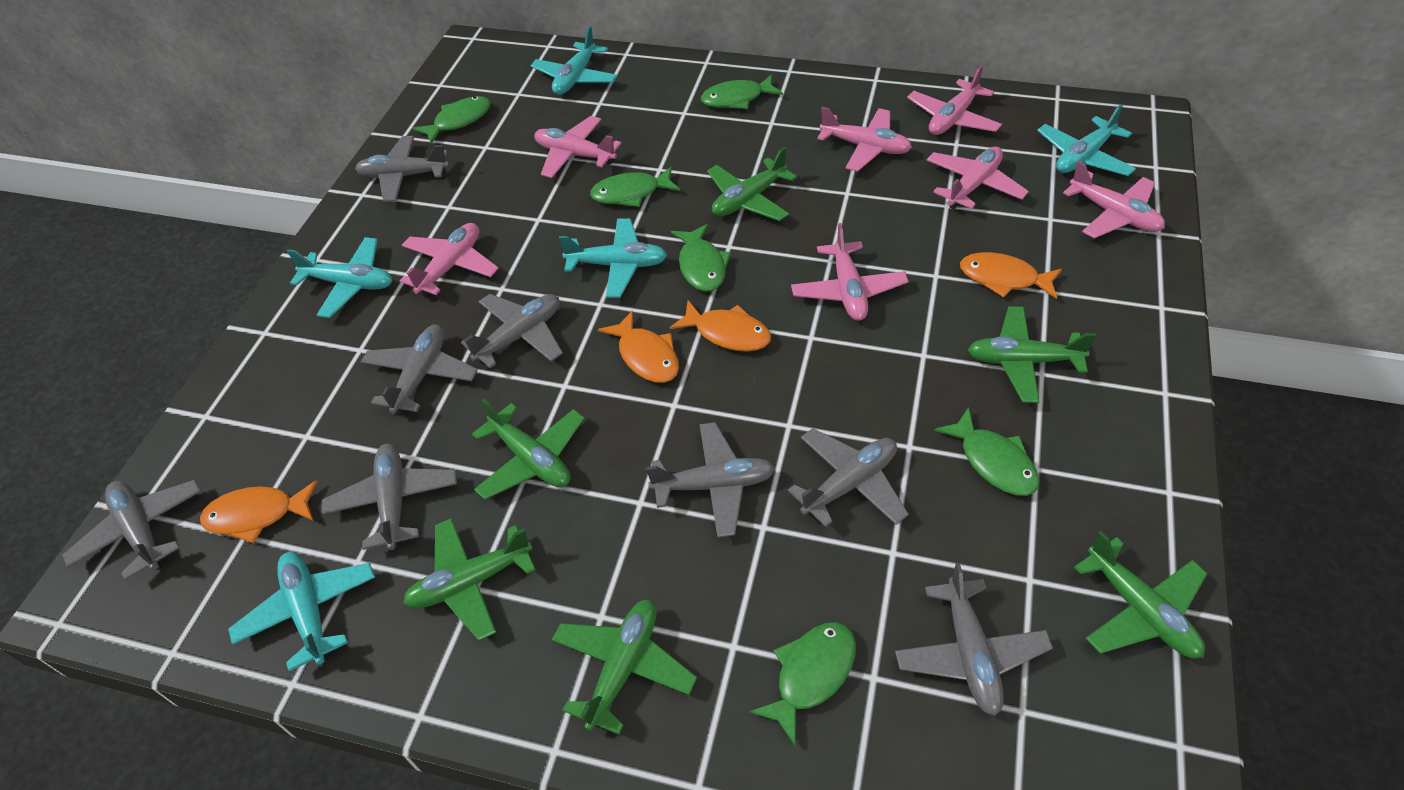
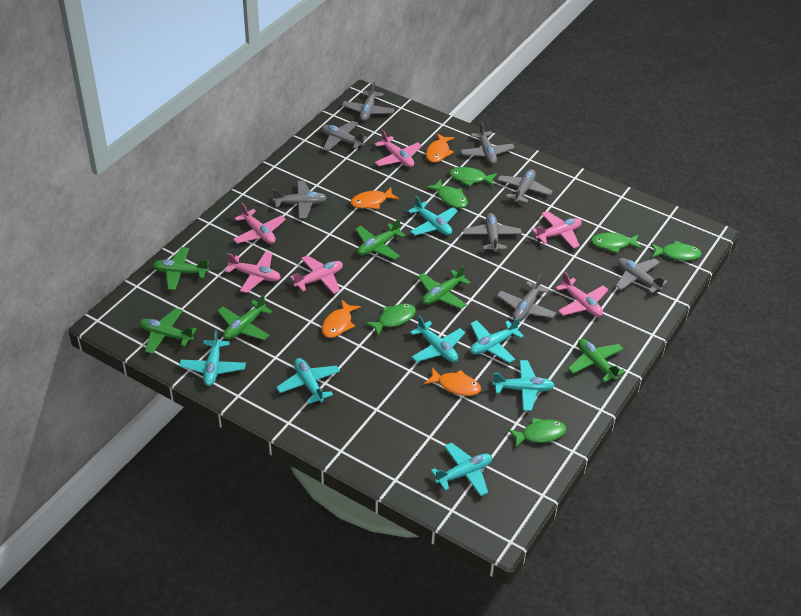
pink plane: [400,223,499,296] [534,116,621,178] [791,223,909,321] [817,107,912,172] [907,65,1002,135] [927,147,1029,209] [1063,161,1165,239] = 7 -> [225,251,281,293] [233,203,286,244] [290,255,343,294] [374,130,422,167] [532,211,582,249] [555,272,608,317] = 6
turquoise plane: [228,552,375,671] [287,237,392,318] [531,26,618,95] [559,218,667,298] [1037,104,1136,176] = 5 -> [179,330,246,386] [276,358,340,404] [408,196,458,236] [410,316,465,362] [431,442,492,496] [470,318,524,363] [492,360,555,411] = 7

